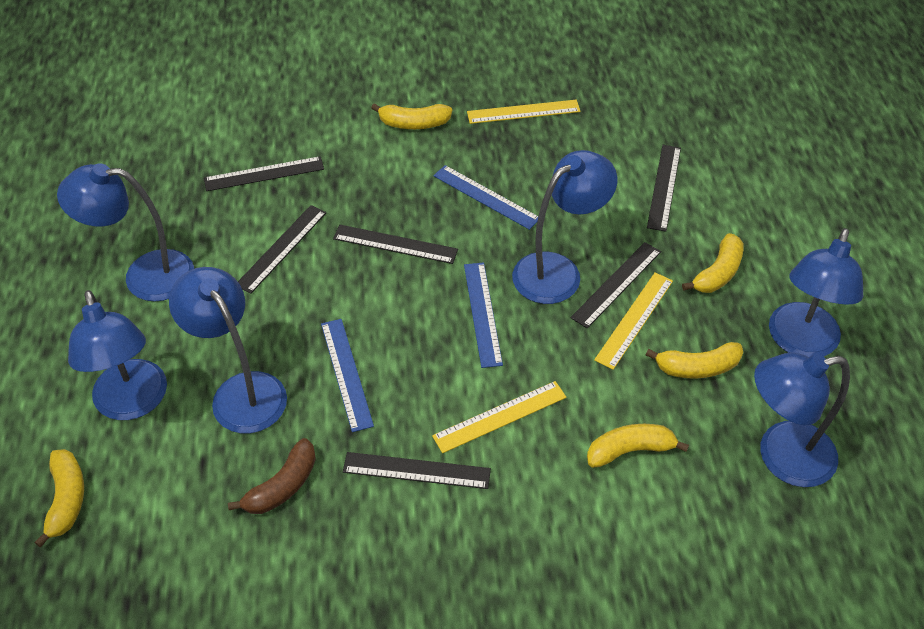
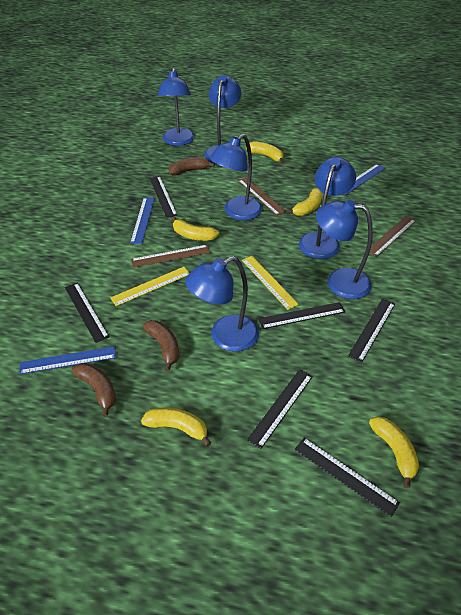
brown banana: [228,438,316,514] = 1 -> [72,363,116,417] [143,320,179,372] [168,157,215,175] = 3
brown ruler: none = 0 -> [131,245,210,268] [238,177,286,216] [370,216,416,257] = 3
yellow ruler: [432,381,567,453] [467,100,581,124] [594,272,673,370] = 3 -> [111,267,190,306] [242,256,299,310] = 2

